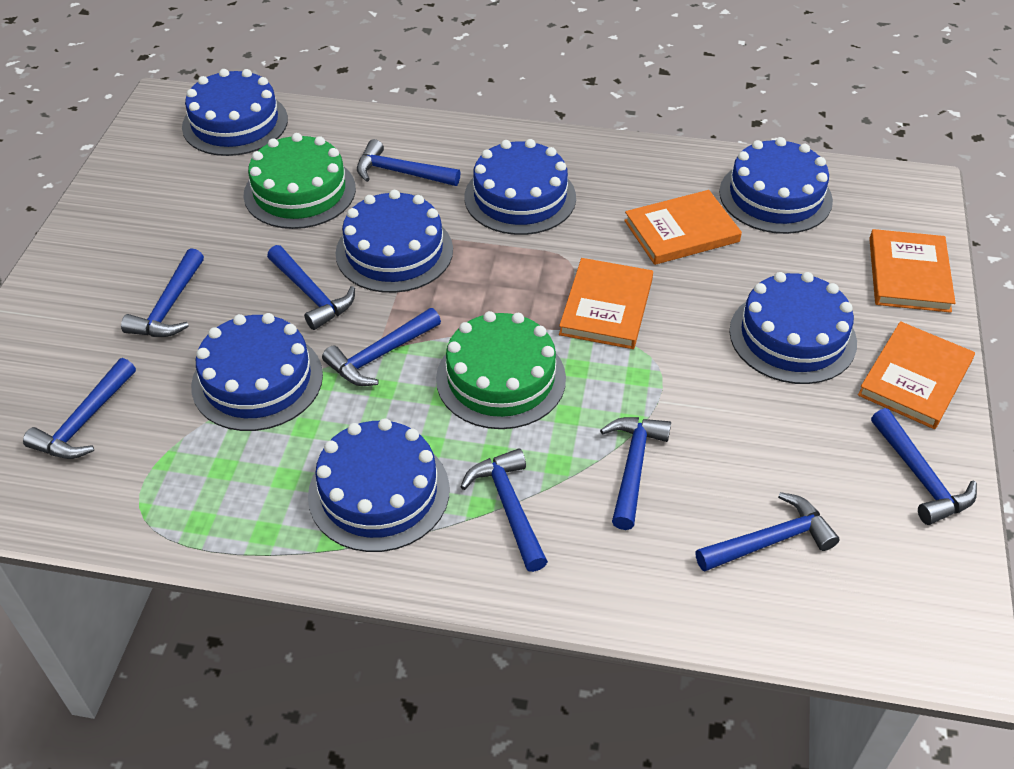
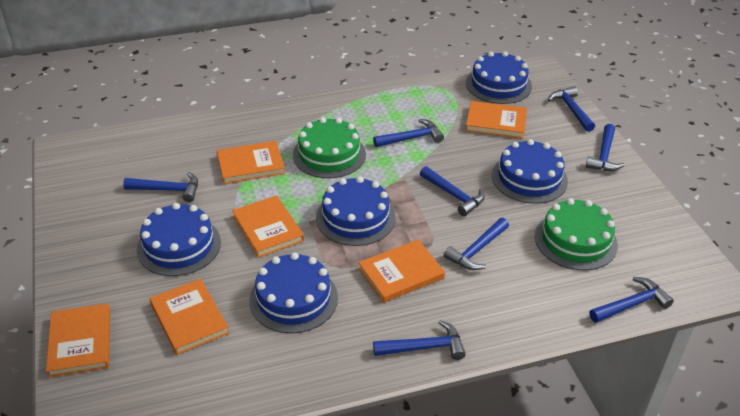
blue cake: [182,69,288,156] [191,313,323,431] [308,418,450,552] [335,190,453,293] [464,139,576,235] [719,137,833,234] [729,272,857,384] = 7 -> [137,203,221,276] [249,252,338,334] [316,176,396,246] [466,51,532,104] [492,139,568,204] = 5
blue hammer: [23,358,136,459] [121,248,204,337] [267,245,355,330] [322,308,441,386] [357,139,460,186] [460,448,548,572] [600,417,671,530] [696,492,840,572] [871,408,977,525] = 9 -> [123,172,198,202] [373,119,444,147] [373,320,466,360] [420,166,485,216] [443,218,509,270] [548,86,595,132] [585,124,625,171] [589,277,674,323] = 8
orange book: [559,258,653,349] [624,190,742,265] [858,321,975,429] [869,229,956,313] = 4 -> [46,303,110,377] [150,279,229,355] [217,141,285,184] [232,195,304,258] [358,240,445,303] [465,101,527,139] = 6

